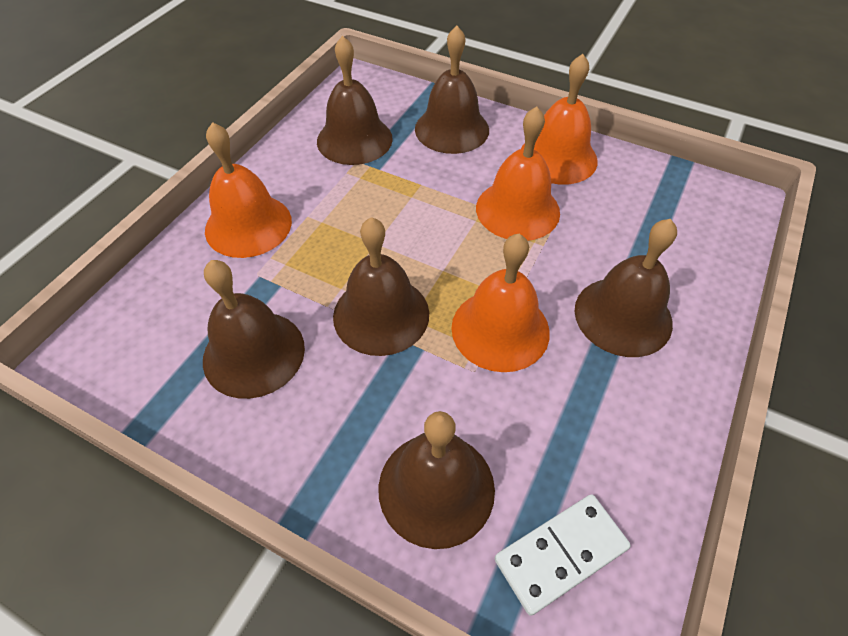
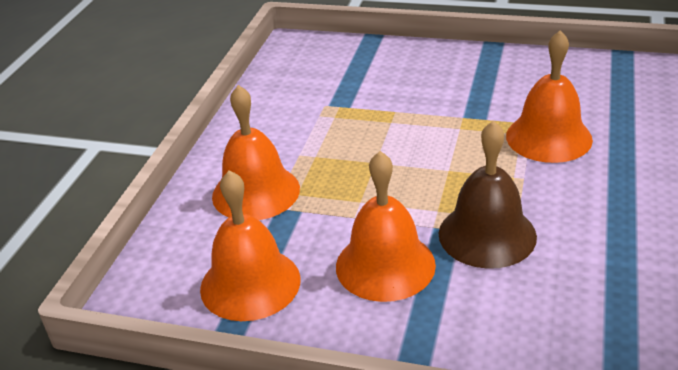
brown bell: [203,260,305,399] [317,36,393,165] [333,217,429,356] [378,411,495,549] [415,26,489,154] [575,219,677,357] = 6 -> [439,121,537,269] = 1
white domino: [495,494,631,616] = 1 -> none = 0

